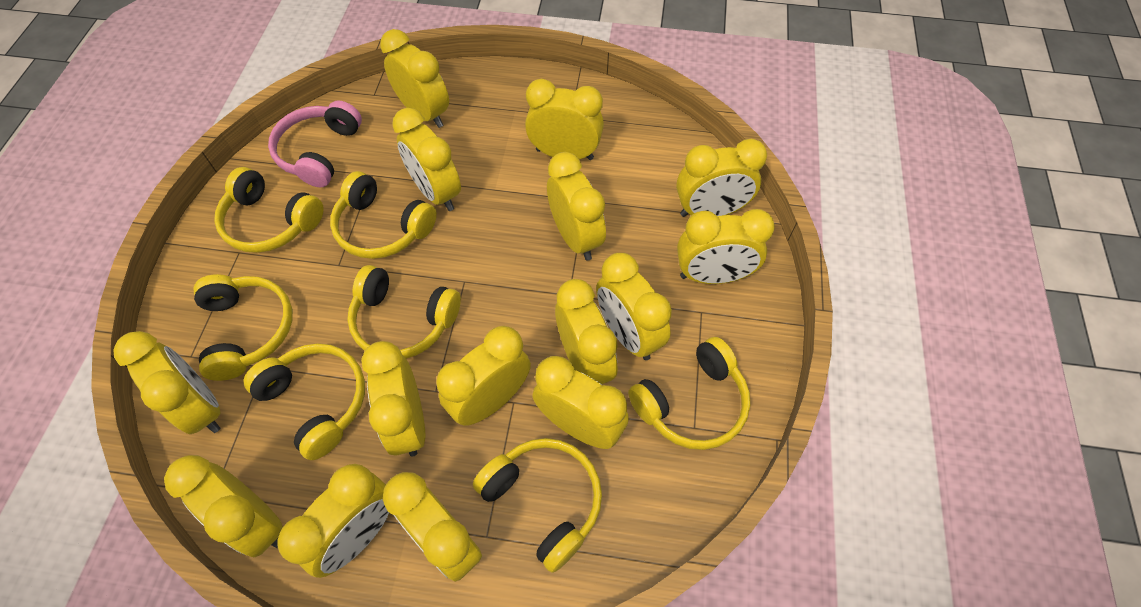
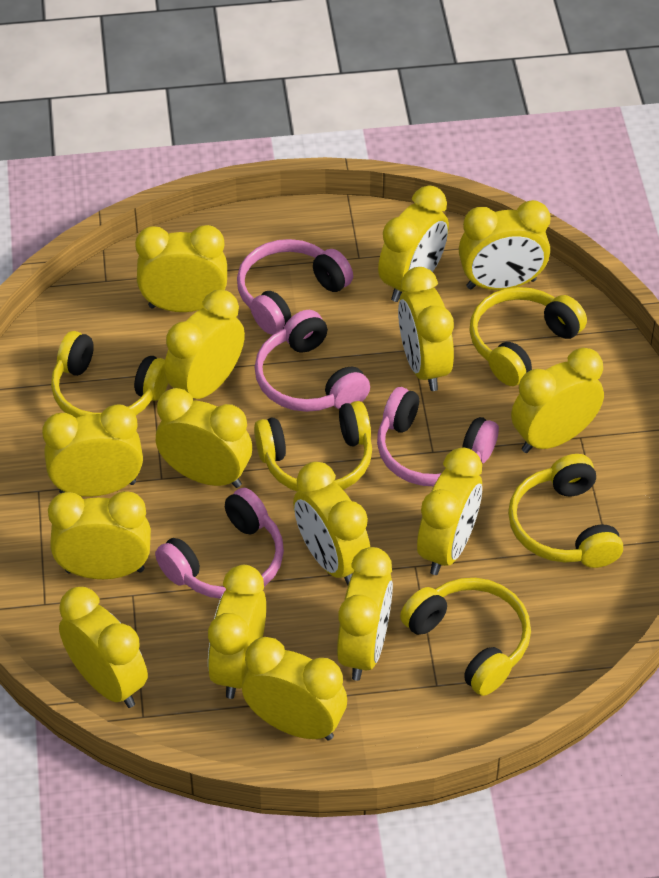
pink headphones: [268,101,362,187] = 1 -> [155,488,284,599] [237,239,353,335] [255,310,370,412] [377,387,499,486] = 4
yellow headphones: [194,274,293,381] [214,167,324,253] [243,343,365,460] [330,171,437,259] [347,265,461,359] [473,438,602,573] [628,337,750,450] = 7 -> [51,331,168,418] [254,401,372,492] [400,578,531,696] [470,287,587,386] [508,454,623,568] = 5

